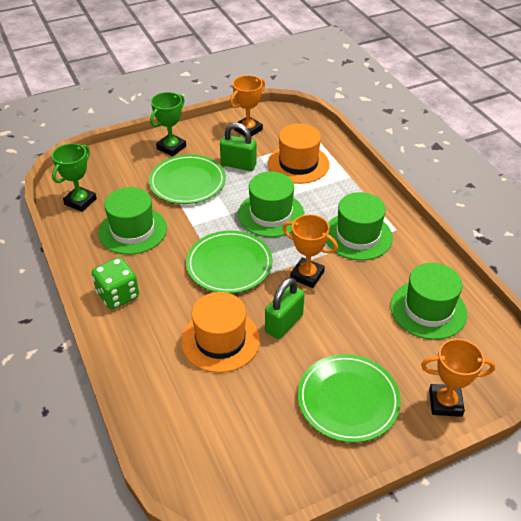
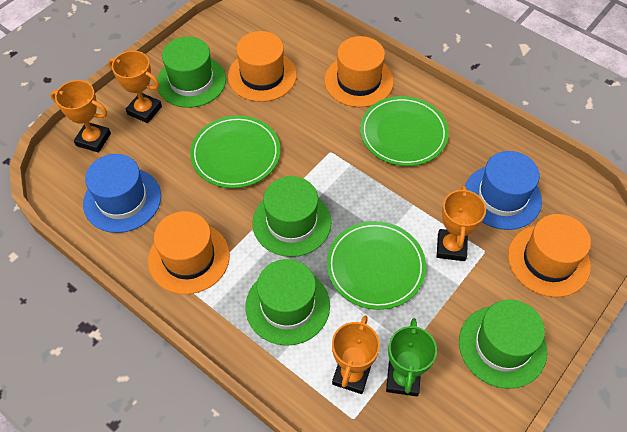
blue hat: none = 0 -> [83,154,161,233] [465,151,542,230] = 2
green dice: [92,257,139,309] = 1 -> none = 0
green padlock: [220,123,257,171] [265,278,305,339] = 2 -> none = 0
green trophy: [52,143,97,212] [150,92,186,157] = 2 -> [386,318,437,396] = 1
orange hat: [181,292,260,373] [268,124,329,184] = 2 -> [148,211,230,294] [228,31,297,102] [324,36,394,107] [508,214,591,297] = 4
orange trophy: [230,75,265,137] [283,214,338,288] [421,339,495,417] = 3 -> [50,80,111,153] [108,51,162,123] [332,315,380,394] [437,186,486,261] = 4

